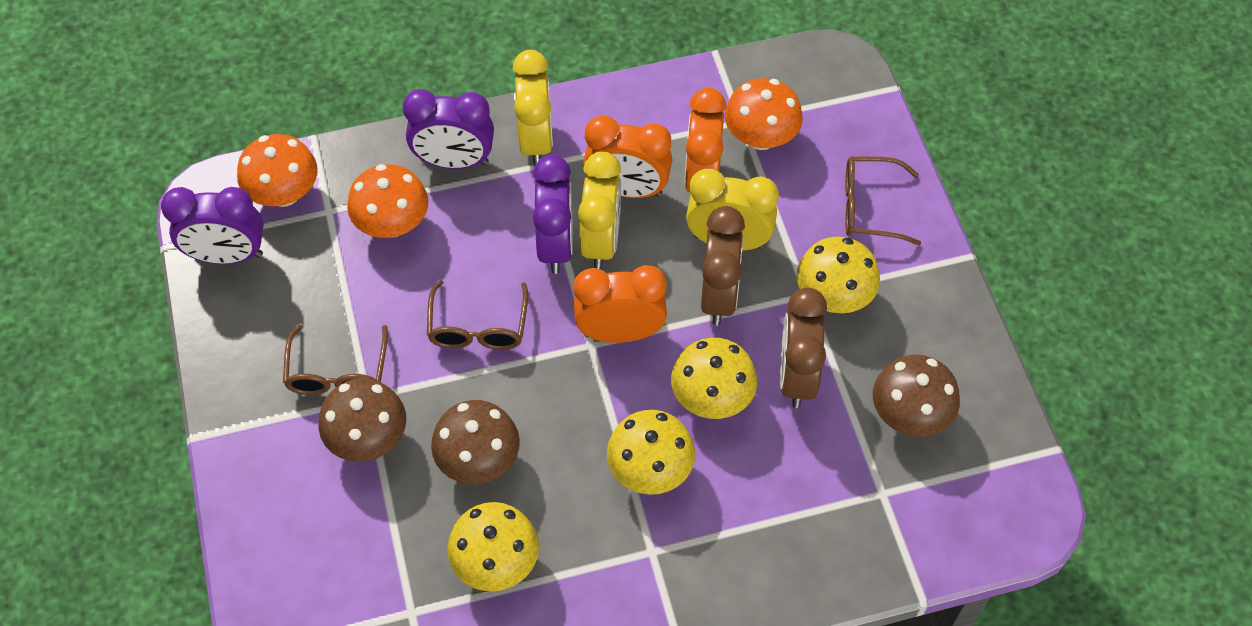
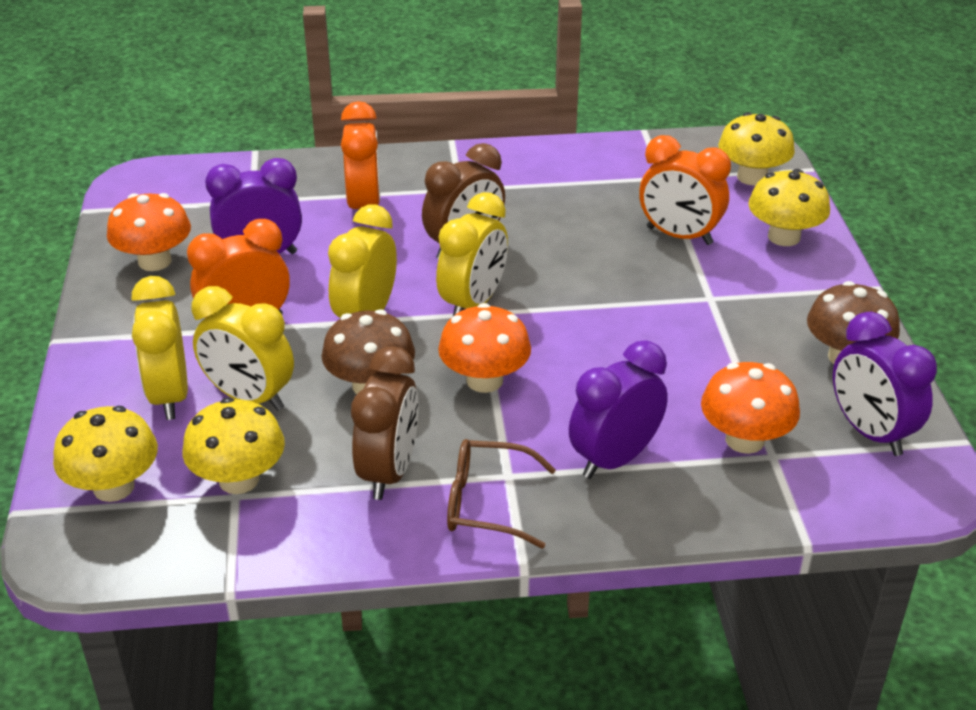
brown glasses: [283,325,388,395] [427,280,528,350] [845,156,921,245] = 3 -> [447,439,556,549] = 1
brown mushroom: [319,378,406,462] [431,400,520,484] [873,355,960,437] = 3 -> [322,309,415,394] [807,281,900,364] = 2
yellow clock: [512,50,553,166] [578,151,621,270] [686,169,779,251] = 3 -> [131,276,188,420] [191,286,294,411] [328,204,397,318] [436,192,508,316] = 4

